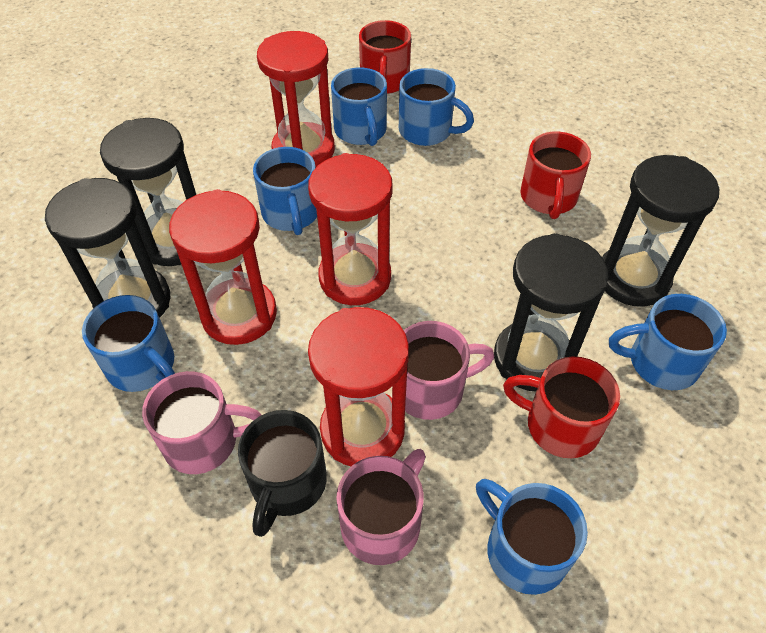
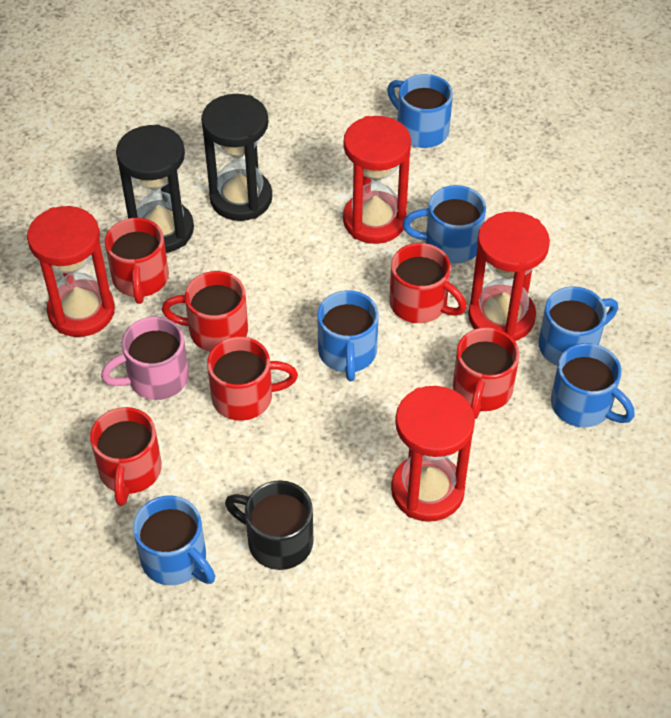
black hourglass: [45,178,171,318] [100,118,196,266] [494,233,608,391] [602,155,719,307] = 4 -> [116,124,194,253] [201,94,272,221] = 2
pink mug: [142,371,261,474] [336,449,426,565] [404,321,494,420] = 3 -> [101,317,189,400] = 1
red mug: [359,20,411,94] [503,356,620,458] [520,132,591,219] = 3 -> [90,407,162,506] [105,218,169,304] [162,271,248,352] [207,337,298,421] [389,243,467,323] [453,327,519,419] = 6

